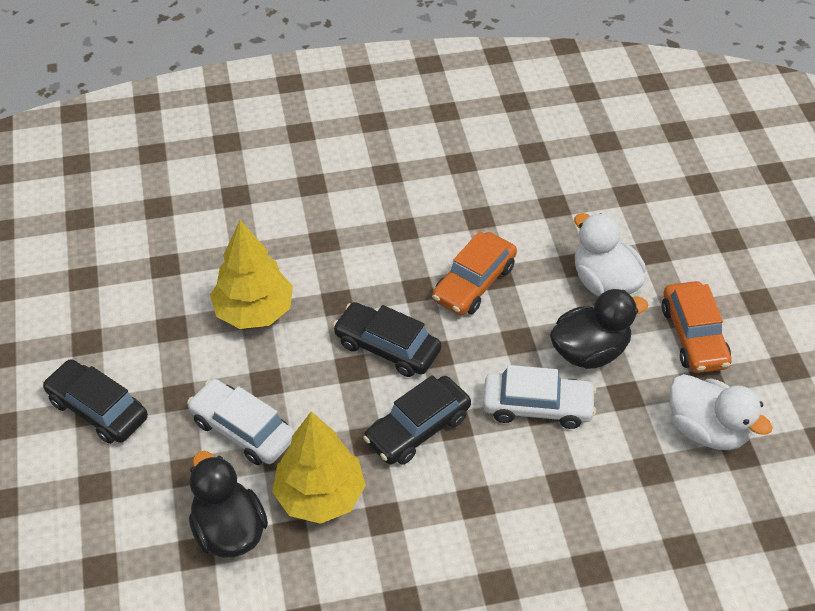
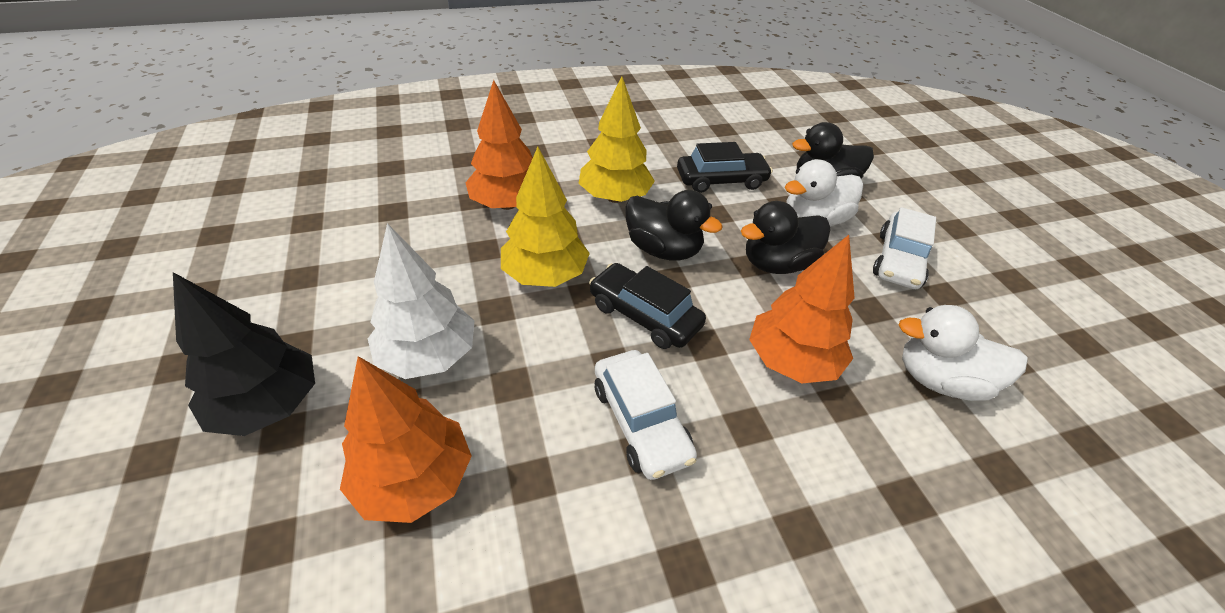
black car: [42,359,148,444] [333,302,441,377] [363,375,471,465] = 3 -> [589,263,706,349] [677,142,773,193] = 2
black duck: [189,451,268,558] [550,289,648,369] = 2 -> [625,190,723,261] [741,201,830,274] [792,122,874,179] = 3
black tree: none = 0 -> [173,272,315,436] = 1
orange car: [432,231,517,315] [662,281,732,373] = 2 -> none = 0
orange tree: none = 0 -> [340,356,472,523] [466,80,533,210] [749,235,855,383] = 3
white tree: none = 0 -> [368,223,475,379] = 1

